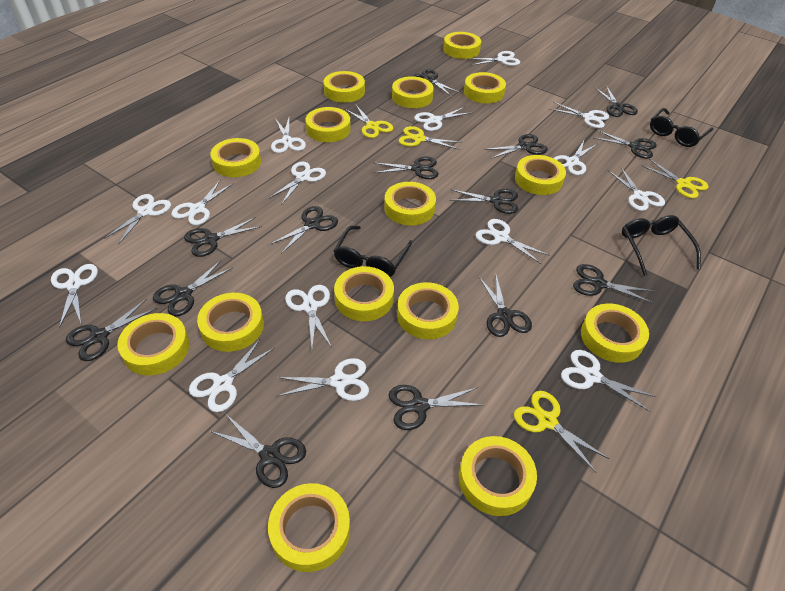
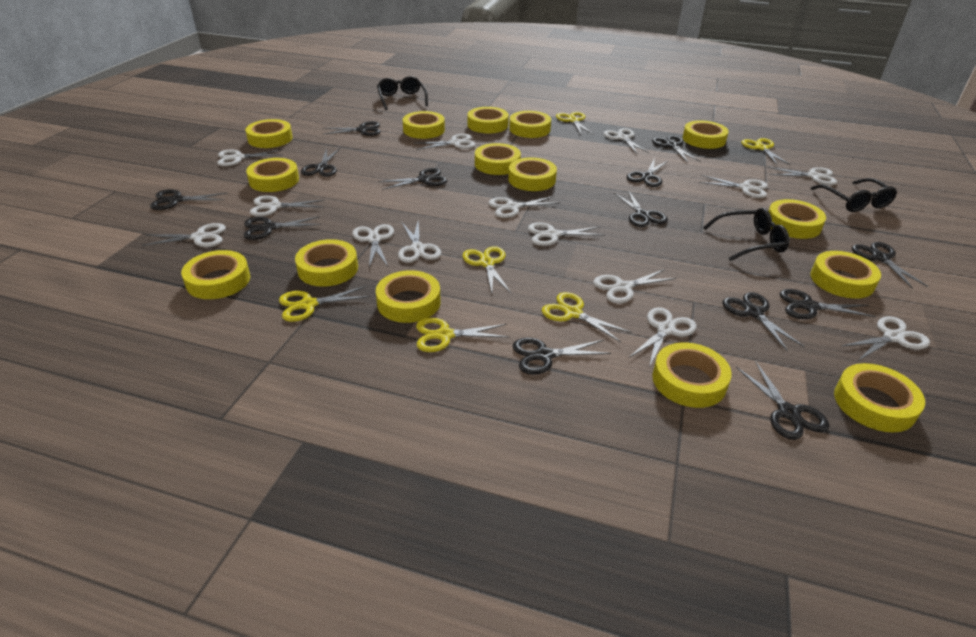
black scissors: [66,299,157,361] [153,260,232,317] [184,217,262,257] [210,414,306,488] [269,206,338,254] [373,156,439,179] [388,385,484,430] [411,69,460,96] [449,189,518,214] [478,275,532,337] [484,134,548,158] [573,264,654,304] [592,130,657,159] [594,85,638,117] = 14 -> [150,189,227,210] [244,216,321,240] [301,148,340,177] [322,121,381,136] [378,168,447,190] [513,338,611,375] [614,190,668,227] [627,158,669,187] [652,136,700,162] [723,292,805,352] [736,361,829,440] [779,289,876,319] [852,242,929,288] = 13
white scissors: [51,264,98,328] [104,194,171,244] [172,179,234,225] [189,338,275,412] [268,162,326,205] [271,118,306,153] [276,358,369,401] [285,285,332,348] [414,107,473,131] [468,51,520,66] [475,219,550,264] [550,102,609,128] [554,141,597,175] [561,350,656,412] [608,168,665,211] = 15 -> [141,223,226,247] [217,149,282,166] [250,195,324,217] [352,224,394,268] [398,221,441,263] [416,134,476,150] [488,196,560,218] [528,222,605,246] [593,269,677,303] [603,128,650,154] [629,307,697,367] [698,175,768,198] [767,167,837,185] [840,316,930,361] = 14
yellow scissors: [344,105,393,138] [398,126,460,150] [514,391,609,473] [641,159,708,198] = 4 -> [279,286,370,322] [416,318,509,352] [462,246,511,293] [542,292,632,342] [556,112,594,135] [741,138,790,165] = 6

